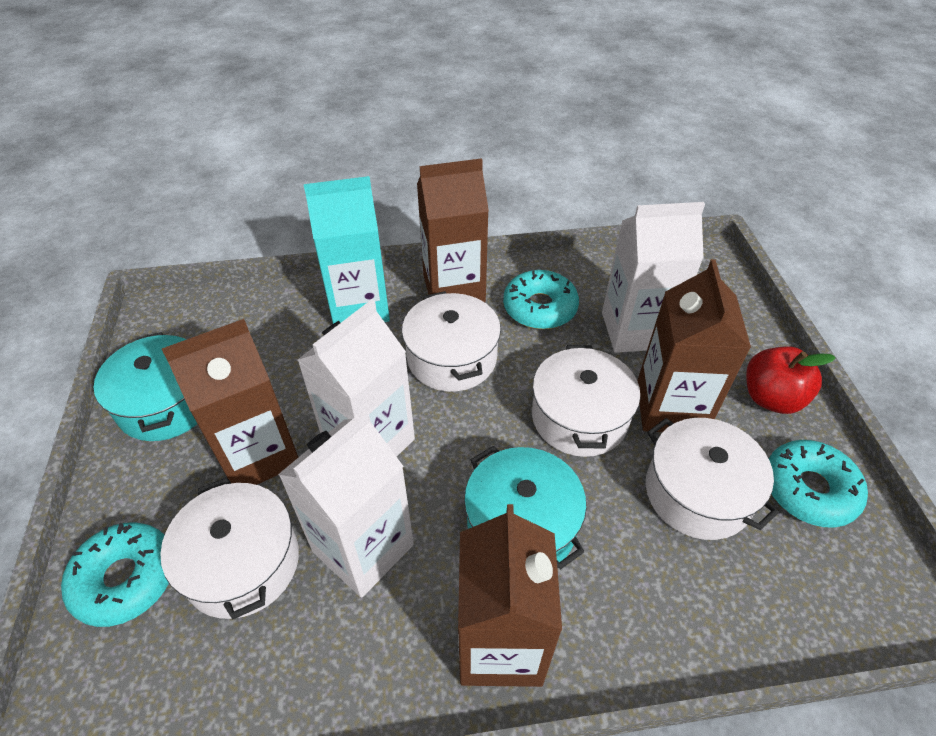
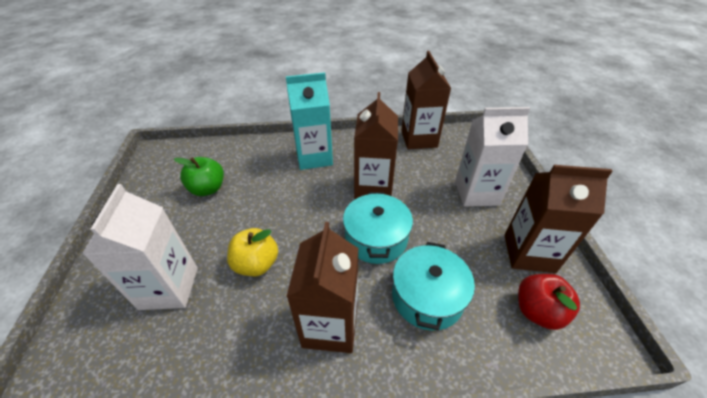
green apple: none = 0 -> [174,157,224,196] = 1
turquoise donut: [61,523,169,627] [503,270,579,329] [769,440,868,528] = 3 -> none = 0
white carton: [278,409,414,598] [298,299,415,457] [602,202,705,353] = 3 -> [82,184,198,310] [455,107,531,207] = 2
white pot: [160,477,299,619] [402,291,501,392] [532,345,640,457] [646,418,779,540] = 4 -> none = 0
yellow apple: none = 0 -> [227,228,278,276] = 1

